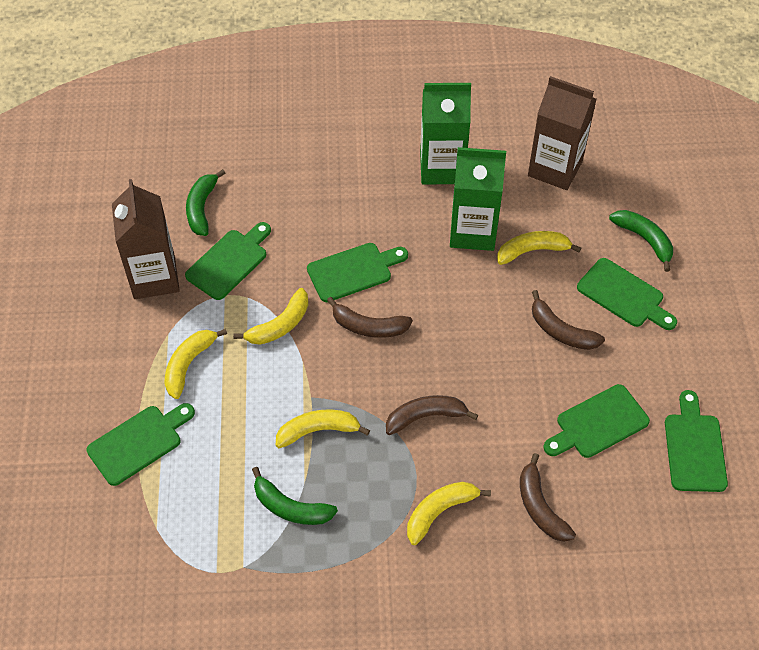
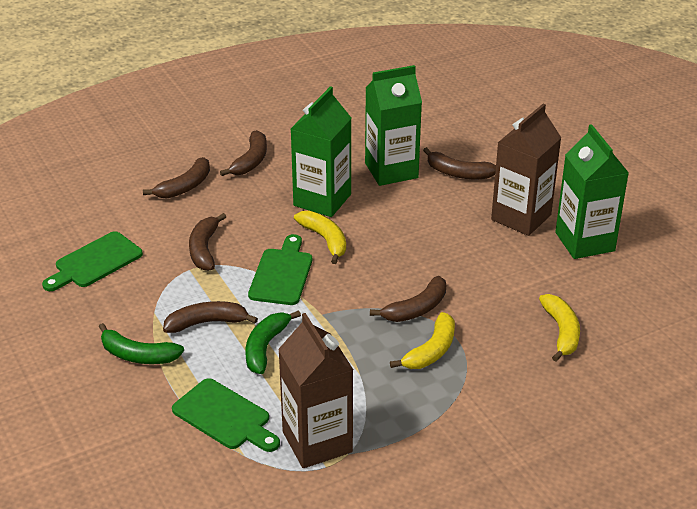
brown banana: [327,297,413,338] [386,395,478,435] [520,453,576,542] [532,290,605,350] = 4 -> [143,157,210,198] [163,301,258,333] [189,213,226,271] [220,130,267,176] [370,276,446,322] [423,147,496,179] = 6
green banana: [186,169,225,236] [252,467,338,525] [609,210,673,272] = 3 -> [99,323,184,364] [246,310,301,374] = 2
green carton: [420,83,471,184] [450,147,506,251] = 2 -> [291,86,351,217] [365,65,422,186] [555,124,629,259] = 3
green cutting board: [86,403,195,486] [185,222,271,300] [307,243,408,302] [544,384,650,458] [577,258,677,330] [665,390,728,492] = 6 -> [42,231,143,291] [172,378,280,452] [248,234,312,305] = 3
yellow banana: [165,329,227,399] [233,288,308,345] [276,409,370,448] [407,482,491,545] [497,231,581,265] = 5 -> [294,211,346,264] [390,312,455,369] [539,294,580,361] = 3

